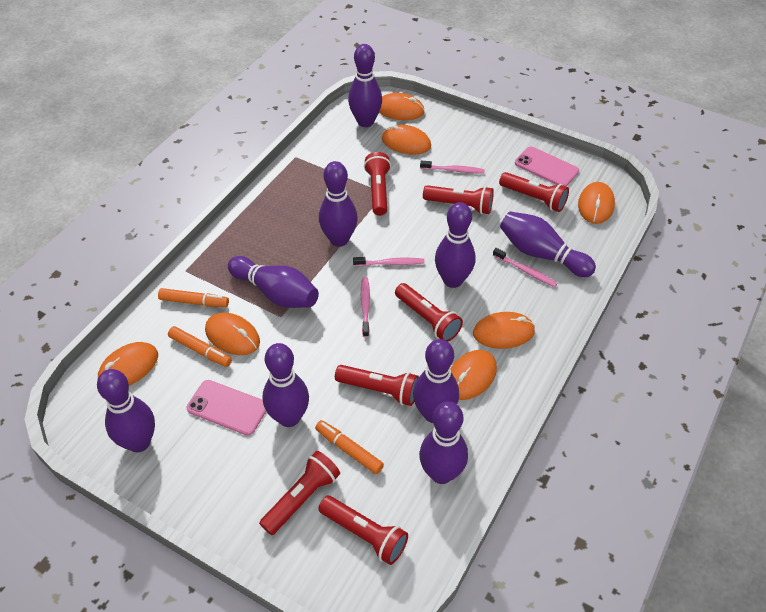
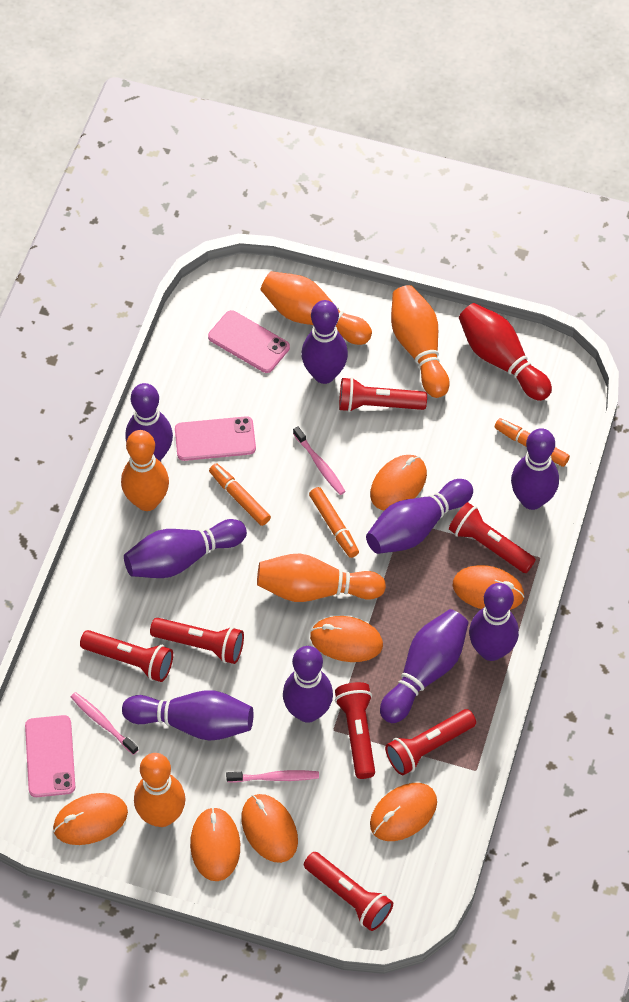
orange bowling pin: none = 0 -> [121,430,169,511] [134,753,186,827] [257,553,386,602] [261,271,372,345] [391,285,450,398] = 5
pink phone: [187,380,266,436] [515,146,579,186] = 2 -> [25,715,75,797] [175,416,256,461] [208,310,290,373] = 3
pink toothbrush: [353,257,425,266] [361,277,370,337] [420,160,485,174] [493,248,557,287] = 4 -> [71,692,138,755] [226,770,319,783] [293,426,345,495] = 3
red bowling pin: none = 0 -> [459,303,552,401] = 1

